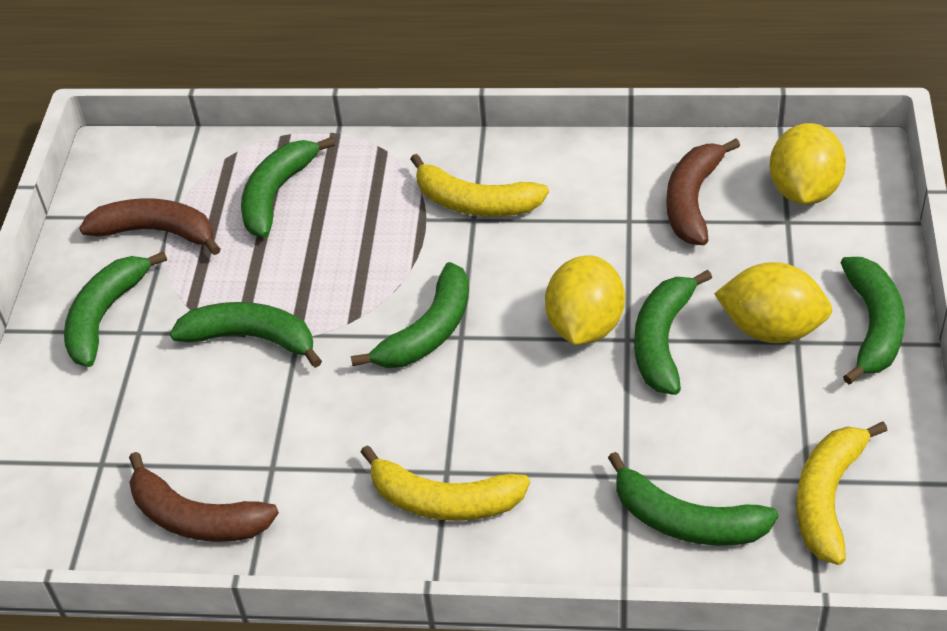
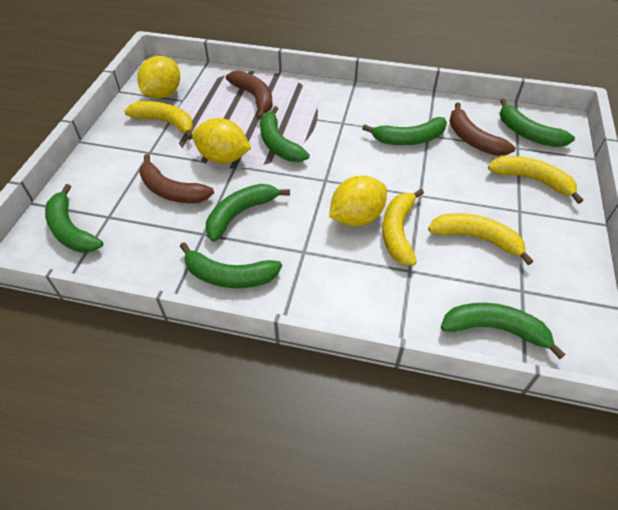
yellow banana: [360,445,530,521] [410,154,549,217] [796,422,888,565] = 3 -> [124,101,193,140] [382,189,424,266] [428,213,533,265] [488,156,583,204] = 4

